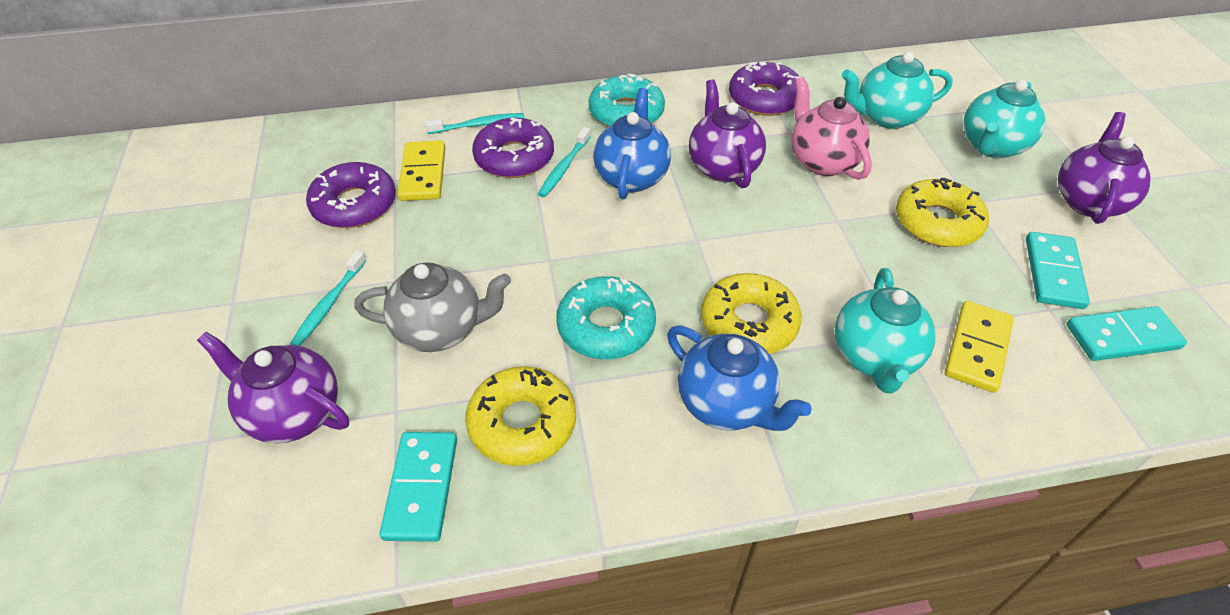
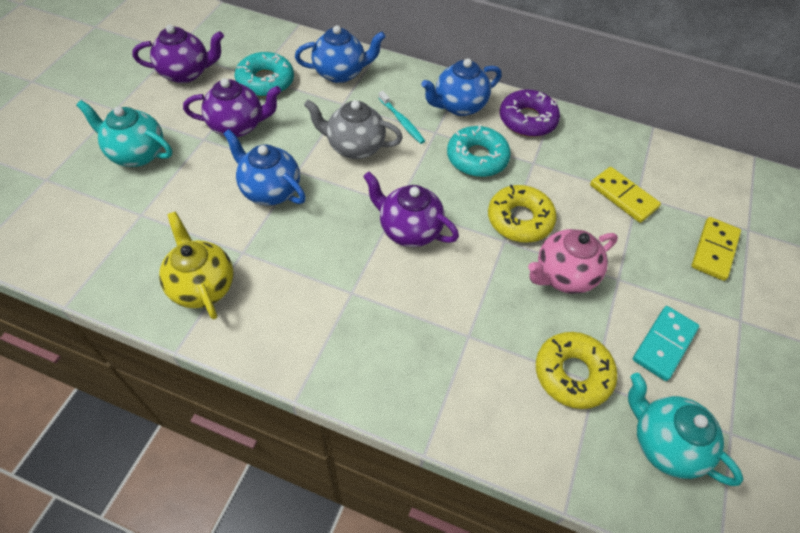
blue teapot: [593,88,671,199] [667,325,812,431] = 2 -> [223,129,306,205] [295,25,386,83] [421,58,502,116] = 3
purple donut: [306,162,396,228] [472,118,554,178] [729,62,800,116] = 3 -> [500,89,560,137] = 1
turquoise domino: [380,432,457,542] [1026,232,1090,309] [1067,306,1187,361] = 3 -> [633,306,699,381] = 1
turquoise teapot: [835,268,936,394] [842,52,953,129] [963,79,1045,158] = 3 -> [76,100,172,167] [628,373,743,486] = 2
turquoise toothbrush: [290,251,366,346] [425,113,524,134] [538,127,591,197] = 3 -> [379,91,425,144] = 1
yellow donut: [465,366,576,466] [701,273,802,354] [896,178,989,247] = 3 -> [488,185,557,243] [536,332,617,409] = 2
yellow teapot: none = 0 -> [159,211,233,319] = 1

